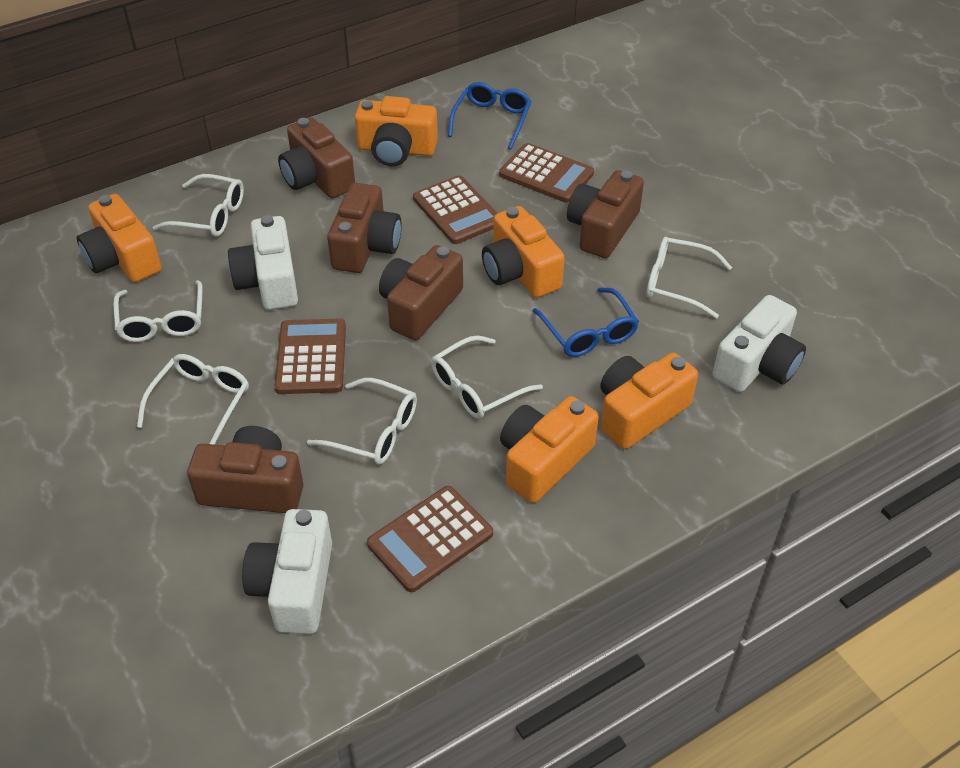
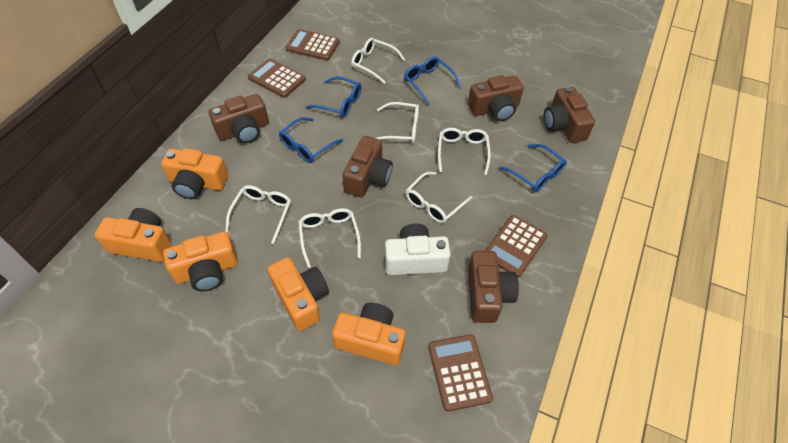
blue glasses: [448,82,532,149] [533,287,639,357] = 2 -> [279,117,343,162] [306,76,362,117] [404,57,461,105] [499,144,566,192] = 4
white camera: [228,215,298,310] [242,509,332,634] [713,295,806,392] = 3 -> [385,224,451,275] = 1

